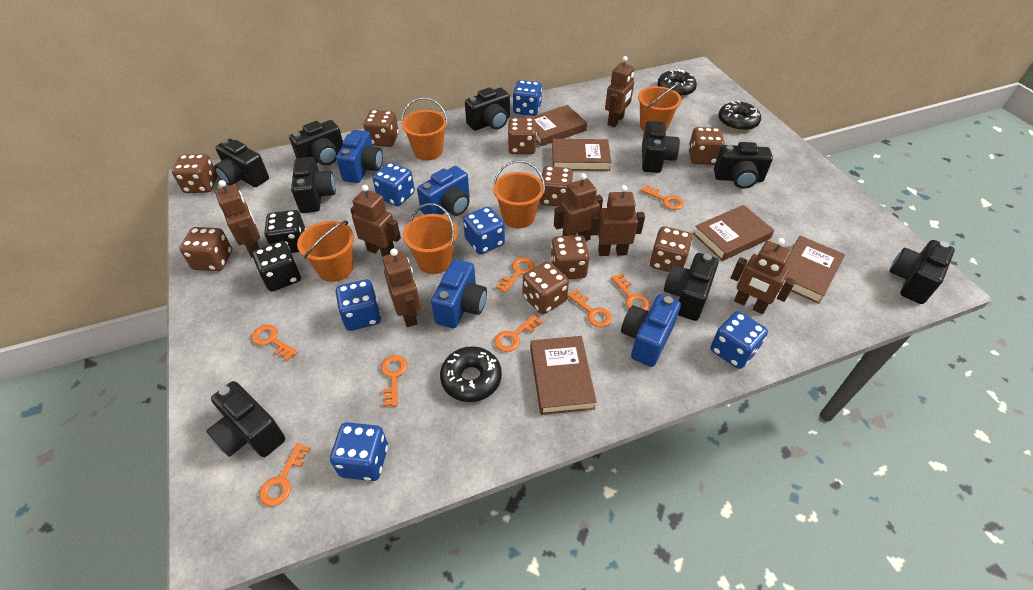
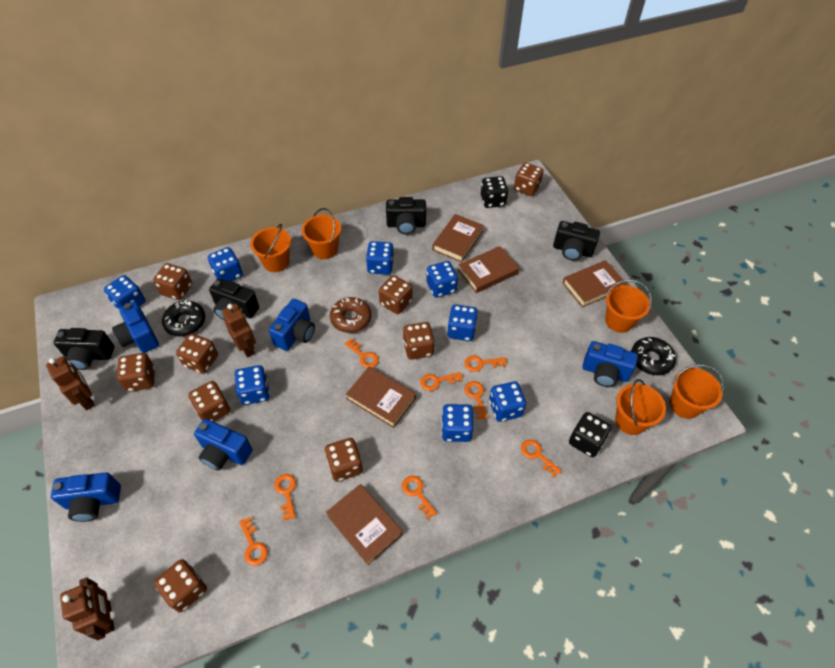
black camera: [206,381,285,457] [214,139,269,187] [289,120,343,165] [291,157,336,213] [465,87,510,131] [642,121,680,173] [664,253,719,321] [714,142,773,189] [889,240,955,304] = 9 -> [54,328,114,370] [209,278,259,320] [386,197,426,235] [553,221,600,261] = 4
black donut: [440,346,502,402] [657,69,697,97] [718,101,761,131] = 3 -> [162,300,205,337] [631,337,676,375] = 2
blue camera: [336,130,383,183] [417,166,470,216] [431,259,487,328] [621,294,681,367] = 4 -> [51,472,121,522] [112,301,159,353] [194,419,253,471] [269,299,315,351] [583,341,638,387] = 5
blue dice: [330,422,388,481] [336,279,381,331] [373,162,415,206] [463,206,505,254] [513,80,542,116] [710,311,768,369] = 6 -> [104,275,145,310] [208,247,243,281] [234,365,270,405] [366,241,394,275] [427,261,458,298] [441,404,474,442] [447,304,478,341] [489,381,526,422] = 8
brown donut: none = 0 -> [330,297,371,333] = 1
brown robot: [215,180,260,258] [350,185,401,257] [382,249,421,327] [554,173,603,241] [590,185,645,256] [605,56,634,127] [731,238,796,314] = 7 -> [46,356,95,410] [60,578,115,640] [222,304,256,358] = 3

